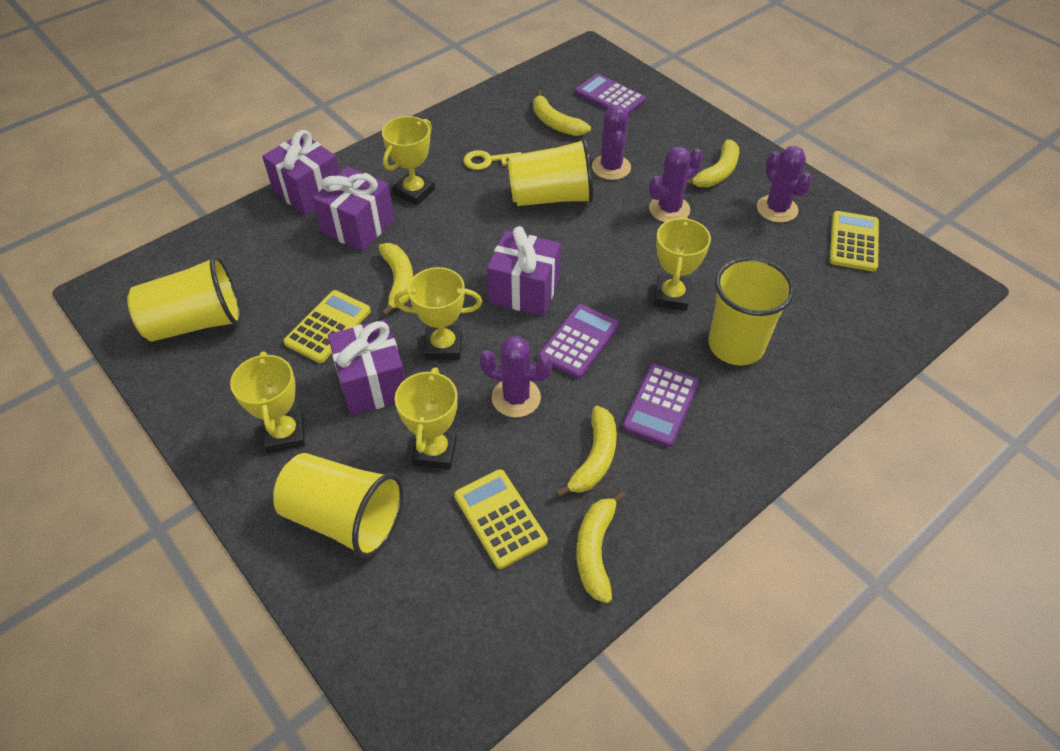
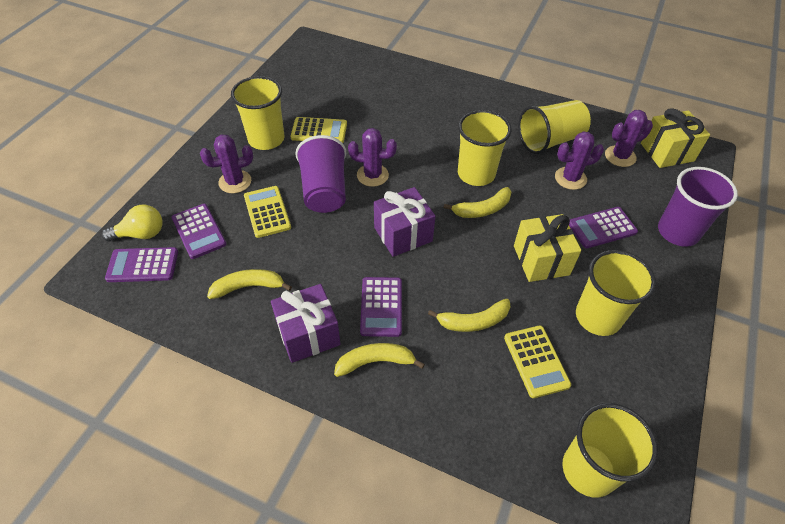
purple calculator: [538,304,619,379] [575,74,646,115] [622,364,699,447] = 3 -> [105,247,178,282] [172,204,226,259] [360,277,402,337] [569,207,638,248] = 4
purple cup: none = 0 -> [295,135,346,213] [658,167,738,247] = 2
purple gift: [262,130,340,215] [313,167,395,251] [328,319,405,416] [487,226,561,316] = 4 -> [271,284,340,363] [374,187,435,257] = 2
yellow banana: [378,243,413,317] [533,90,591,136] [555,406,617,497] [577,491,626,603] [686,139,739,187] = 5 -> [207,269,292,299] [334,343,425,377] [428,299,511,332] [443,187,512,218] = 4
yellow cup: [127,255,241,342] [273,453,403,558] [508,138,593,206] [708,257,794,366] = 4 -> [231,76,284,150] [458,110,512,186] [518,100,591,154] [562,403,658,498] [576,250,656,336] = 5
yellow gift: none = 0 -> [514,214,581,282] [641,108,710,168] = 2
yellow key: [463,150,522,170] = 1 -> none = 0
yellow light bulb: none = 0 -> [102,205,163,241] = 1
yellow trophy: [230,352,305,453] [382,116,435,205] [394,267,482,360] [395,368,458,469] [653,217,711,311] = 5 -> none = 0

